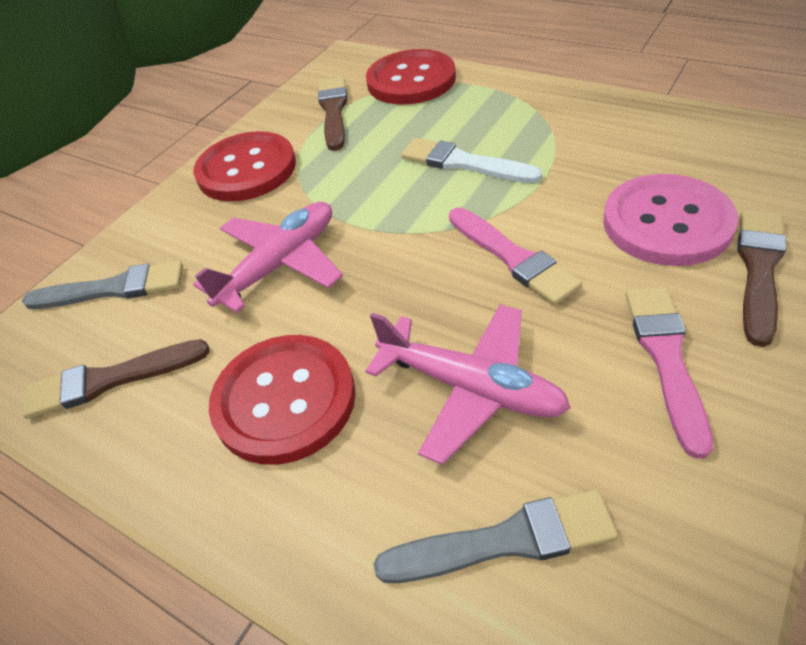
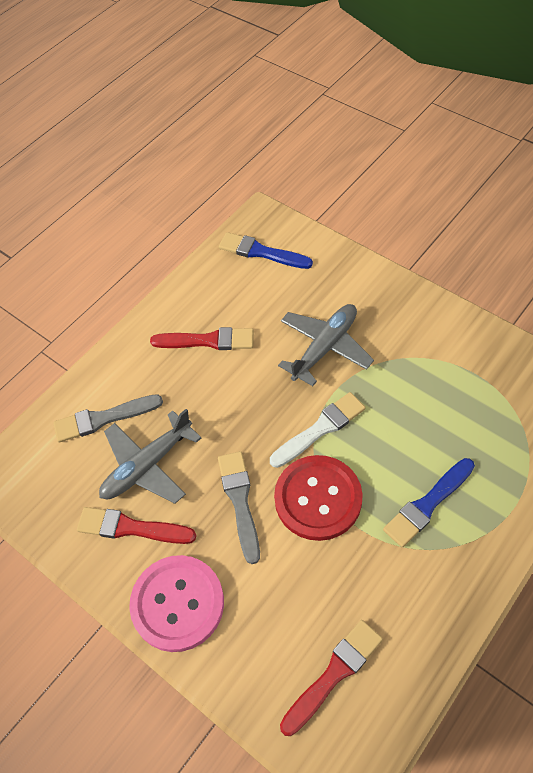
blue brush: none = 0 -> [219,232,313,269] [383,458,475,548] = 2
brown brush: [22,339,210,419] [318,76,347,151] [738,209,786,347] = 3 -> none = 0
grey plane: none = 0 -> [99,409,202,504] [278,304,374,386] = 2
pink brush: [449,207,582,305] [626,287,713,459] = 2 -> none = 0
pink plane: [193,202,343,313] [365,304,571,465] = 2 -> none = 0
red brush: none = 0 -> [77,507,197,544] [150,327,254,350] [280,620,383,736] = 3
red button: [193,131,296,201] [209,335,356,465] [366,49,456,105] = 3 -> [274,455,363,541] = 1

